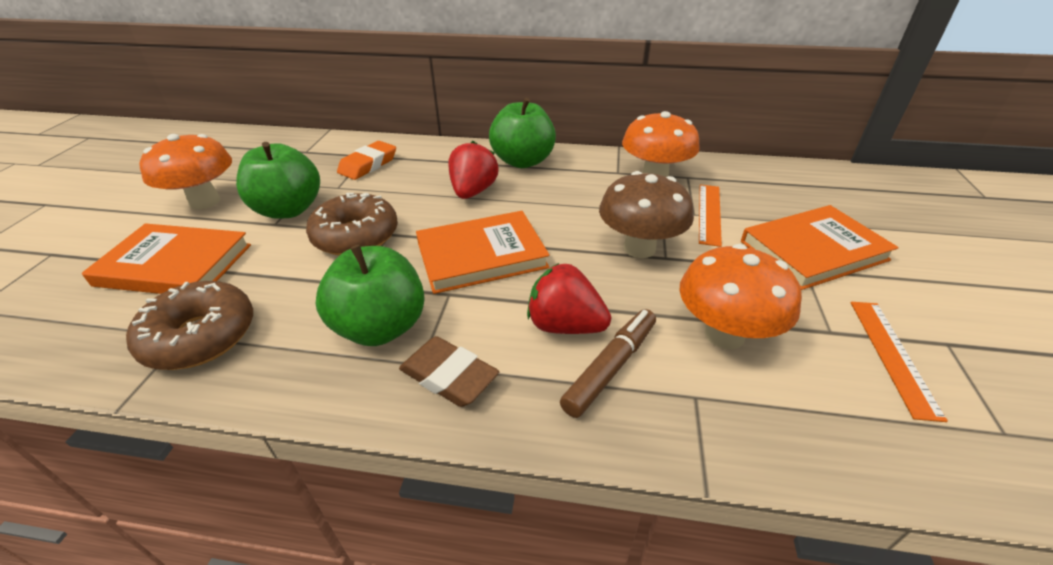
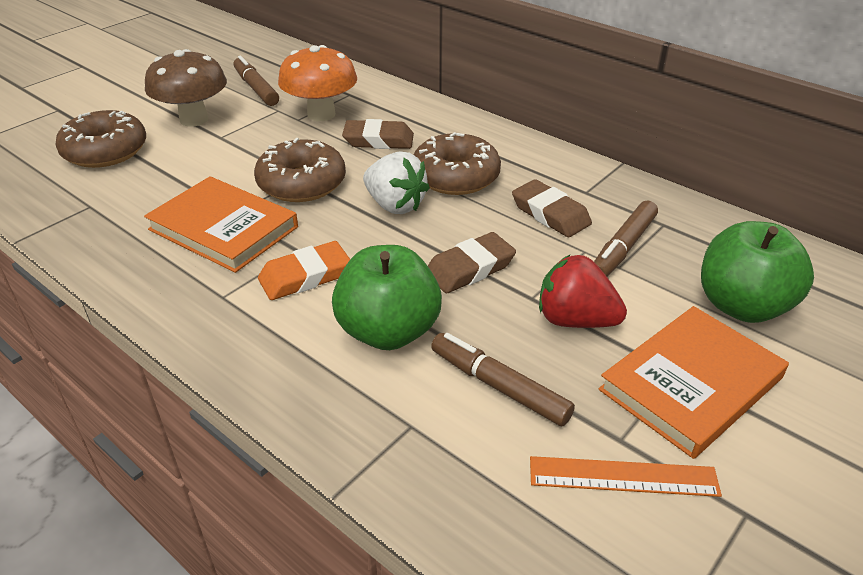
brown donut: [126,281,253,370] [306,193,398,255] = 2 -> [56,110,146,168] [254,138,346,202] [414,132,501,195] = 3
brown eraser: [399,336,499,407] = 1 -> [342,119,414,149] [428,232,516,293] [512,179,592,237] = 3
brown marker: [560,309,656,418] = 1 -> [233,56,279,106] [431,333,575,426] [594,200,658,276] = 3
green apple: [236,142,320,219] [316,245,425,346] [489,98,556,168] = 3 -> [332,245,442,350] [701,221,814,323] = 2
orange book: [82,223,251,294] [416,211,550,294] [741,205,899,290] = 3 -> [144,176,298,273] [598,306,789,459] = 2
orange mushroom: [139,134,232,209] [622,111,700,177] [679,244,802,349] = 3 -> [278,45,357,121] = 1
orange ruler: [699,184,722,247] [851,302,948,422] = 2 -> [530,456,722,497] = 1
red strawberry: [448,141,499,199] [527,263,611,334] = 2 -> [539,255,627,328] = 1
white strawberry: none = 0 -> [363,151,430,214] = 1

